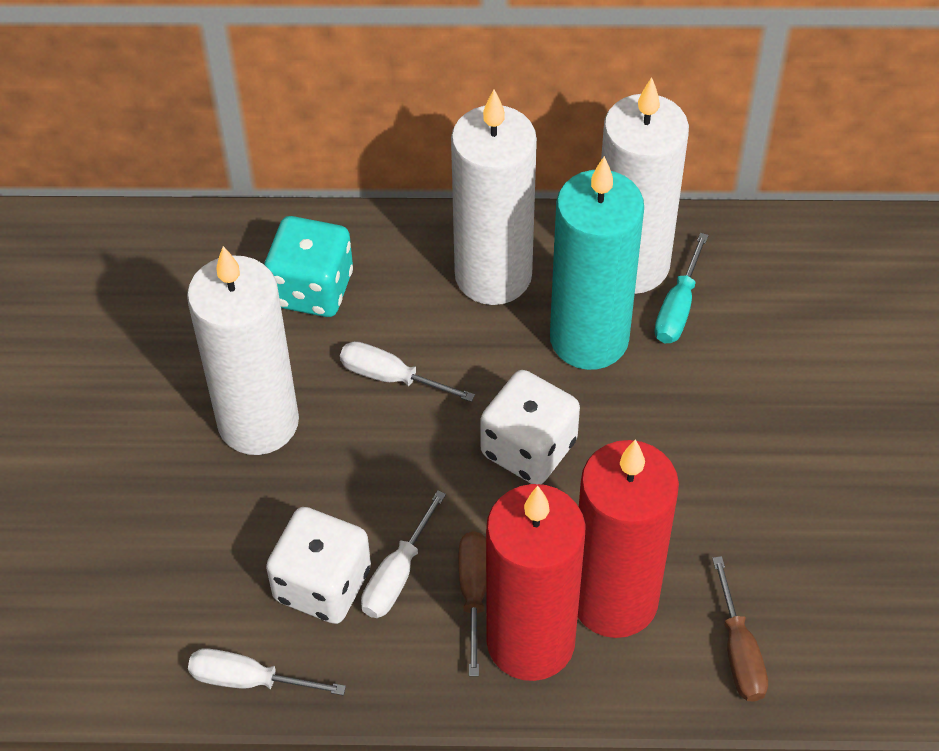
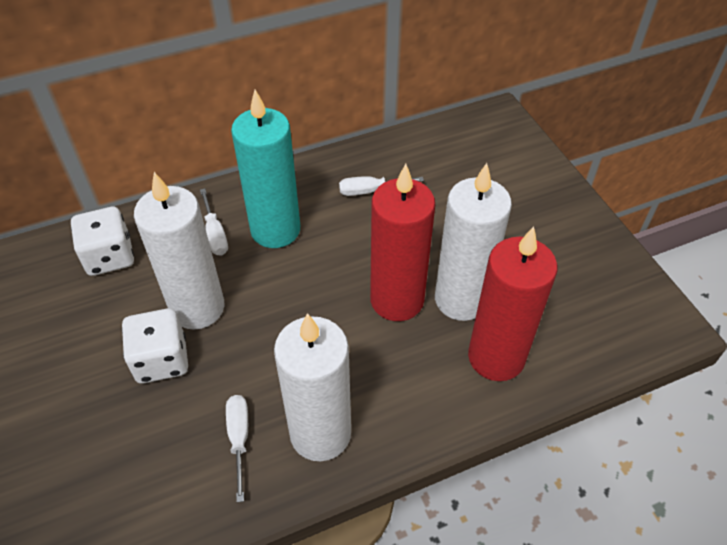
brown screwdriver: [459,531,486,676] [712,556,768,702] = 2 -> none = 0
turquoise dice: [264,216,353,317] = 1 -> none = 0
turquoise screwdriver: [654,233,709,343] = 1 -> none = 0

